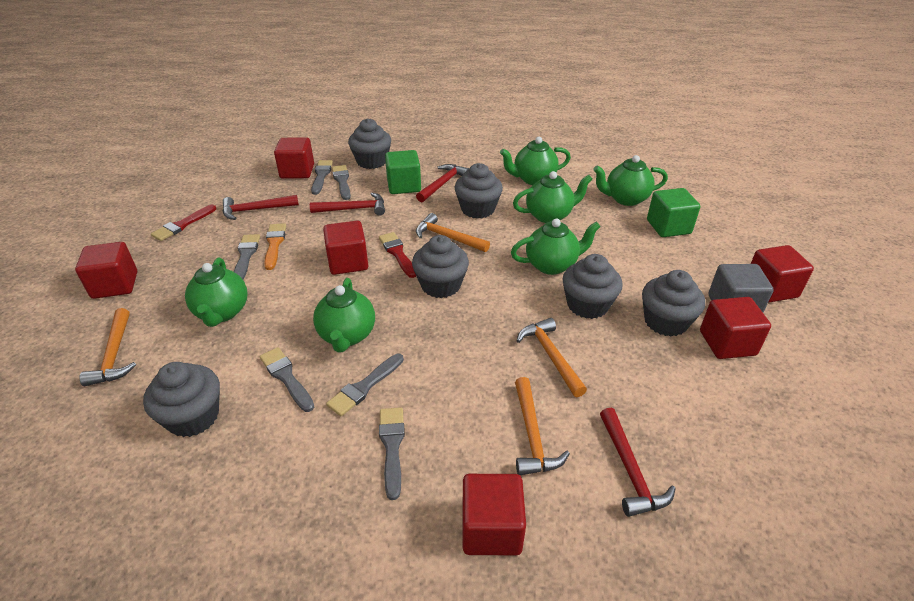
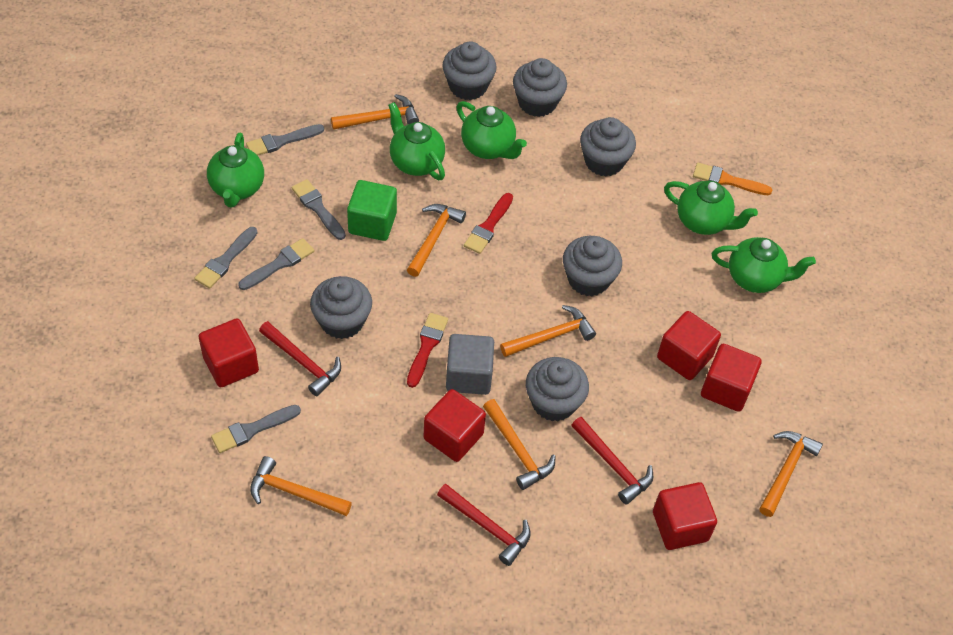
green cube: [385,150,421,194] [647,188,700,237] = 2 -> [347,180,397,241] = 1
green teapot: [185,257,247,327] [313,278,375,352] [500,137,571,185] [511,219,601,275] [513,171,592,223] [593,155,668,206] = 6 -> [207,133,264,207] [388,102,445,180] [456,101,527,159] [664,181,758,235] [712,237,816,293] = 5
grey brush: [234,234,260,279] [260,347,314,412] [311,160,333,195] [326,354,404,417] [332,165,351,200] [379,407,405,500] = 6 -> [194,227,258,289] [211,405,301,453] [238,238,314,290] [246,124,324,156] [292,179,346,240] = 5
orange hammer: [80,308,136,386] [416,213,490,252] [515,377,570,475] [517,318,587,397] = 4 -> [250,456,352,516] [331,94,419,130] [407,204,466,277] [483,399,556,490] [500,305,596,357] [759,431,823,517] = 6
red cube: [75,242,137,299] [274,137,314,179] [323,221,369,275] [463,474,526,555] [700,297,771,359] [751,245,814,303] = 6 -> [199,319,259,387] [424,389,486,462] [653,482,717,550] [657,311,721,380] [701,344,762,412] = 5
red hammer: [223,195,299,220] [310,193,385,216] [416,164,469,202] [600,408,676,517] = 4 -> [259,321,341,397] [437,484,531,566] [571,417,653,505] = 3

